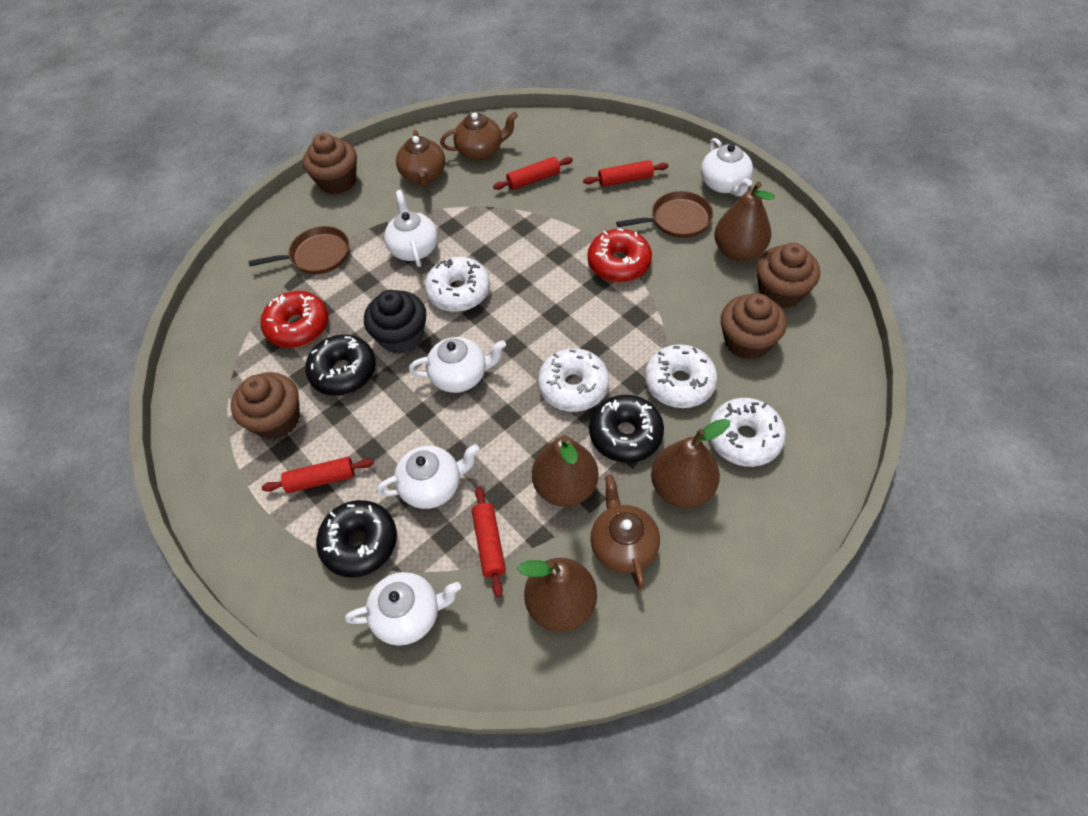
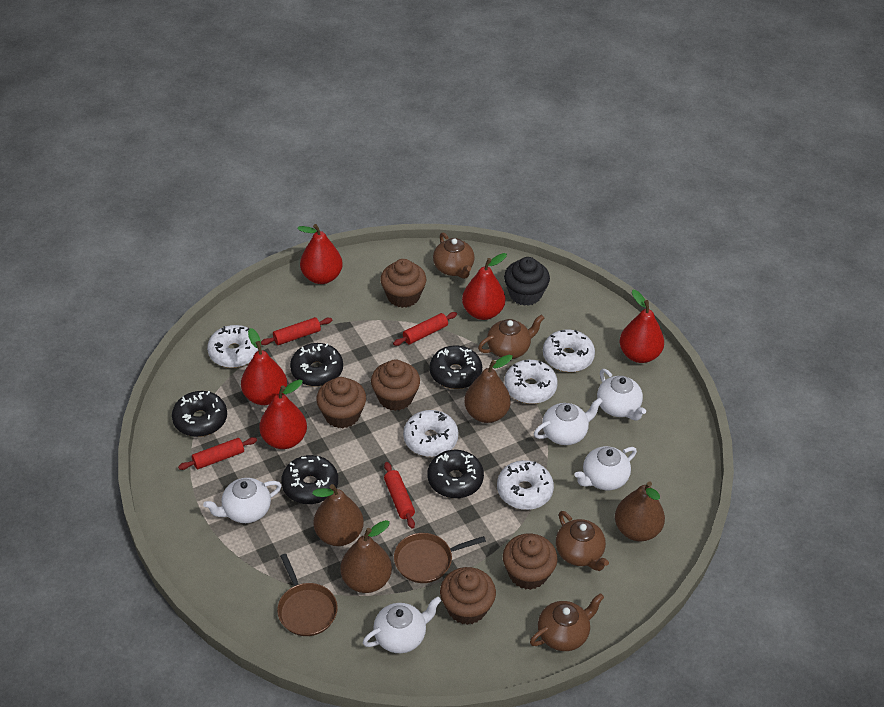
black donut: [305,334,376,396] [316,500,397,578] [589,395,664,463] = 3 -> [172,391,227,437] [281,455,338,504] [290,343,343,387] [427,450,484,498] [430,345,482,389] = 5
brown cupcake: [231,372,300,439] [303,133,357,194] [721,293,787,360] [756,243,820,308] = 4 -> [316,377,366,428] [371,360,420,411] [380,259,426,308] [440,567,496,625] [503,534,558,590] = 5
brown teapot: [396,130,445,187] [440,111,518,160] [590,475,660,589] = 3 -> [433,232,475,279] [478,314,544,359] [530,593,604,651] [556,511,609,571] = 4
red donut: [261,291,328,348] [587,228,652,282] = 2 -> none = 0
red pear: none = 0 -> [241,328,287,405] [259,379,307,449] [297,224,343,284] [462,253,507,320] [620,290,664,363] = 5
white donut: [425,257,490,312] [538,348,609,412] [645,344,718,408] [709,398,786,467] = 4 -> [207,325,258,368] [403,410,458,457] [497,460,554,510] [504,360,558,404] [543,330,595,372] = 5

